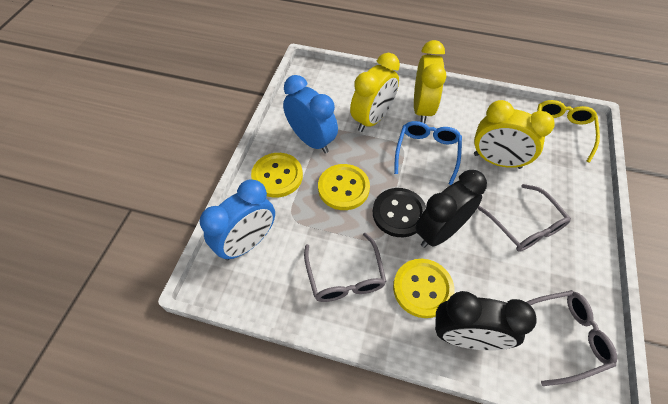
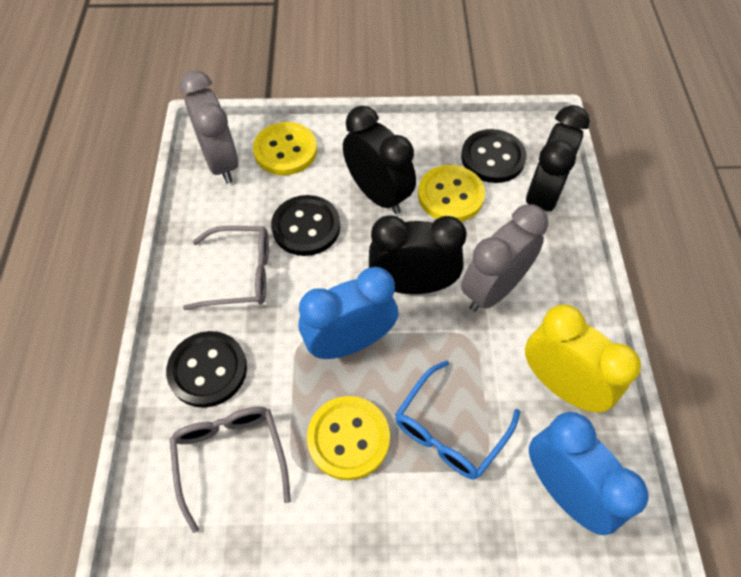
black button: [373,188,426,237] = 1 -> [166,331,247,408] [271,195,340,256] [461,129,526,183] = 3
black clock: [416,170,487,248] [435,291,537,350] = 2 -> [343,106,416,214] [369,215,467,294] [526,105,590,211] = 3
grey clock: none = 0 -> [179,70,238,184] [461,204,548,312] = 2
grey glasses: [304,233,386,302] [477,184,571,252] [527,290,617,386] = 3 -> [170,407,291,533] [183,226,269,310] = 2
yellow clock: [350,53,400,132] [414,40,446,123] [474,100,554,169] = 3 -> [525,304,641,412] = 1
yellow glasses: [537,100,600,163] = 1 -> none = 0

